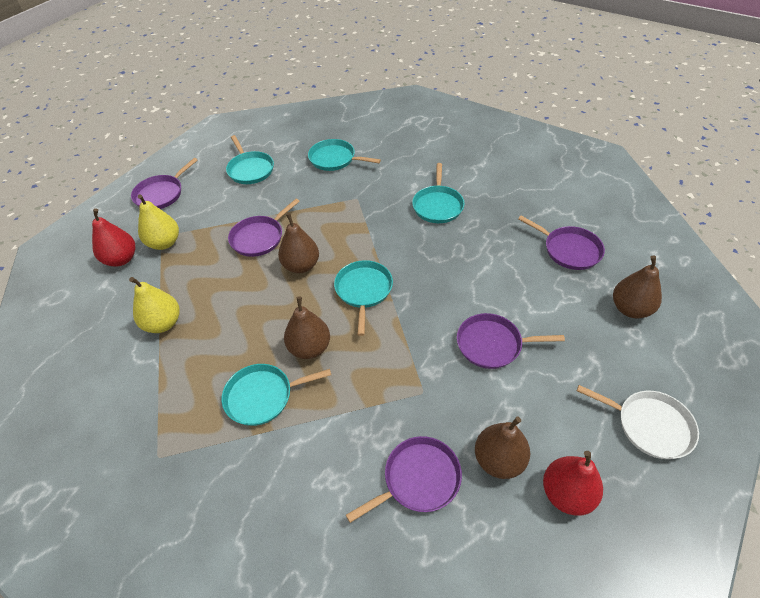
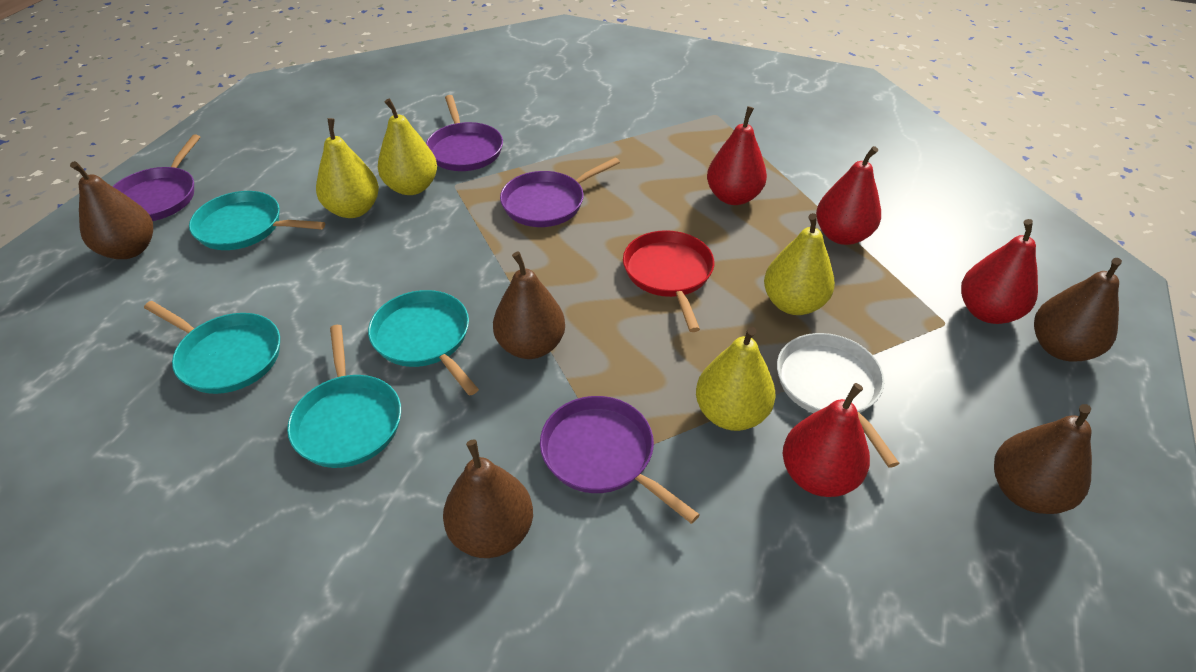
brown pear: [278,213,319,273] [284,296,330,359] [475,417,530,479] [613,255,662,318] = 4 -> [70,161,153,259] [443,440,533,558] [493,251,565,359] [994,404,1092,514] [1034,258,1122,362] = 5
purple pan: [131,158,198,209] [228,199,300,257] [346,436,462,523] [457,313,565,369] [518,216,605,270] = 5 -> [112,134,200,221] [426,95,503,171] [500,158,620,227] [540,396,700,524] = 4
red pan: none = 0 -> [623,230,714,332] = 1
red pear: [92,208,136,267] [543,451,603,516] = 2 -> [707,106,767,205] [783,383,870,497] [816,146,881,245] [961,219,1038,324] = 4
turquoise pan: [222,364,331,426] [226,135,274,184] [308,139,381,171] [334,260,393,336] [412,163,465,223] = 5 -> [144,301,280,394] [189,191,325,250] [287,325,401,468] [368,290,479,396] = 4
yellow pear: [129,277,180,333] [138,194,179,250] = 2 -> [316,118,379,218] [378,98,437,195] [696,327,776,431] [764,213,835,315] = 4

